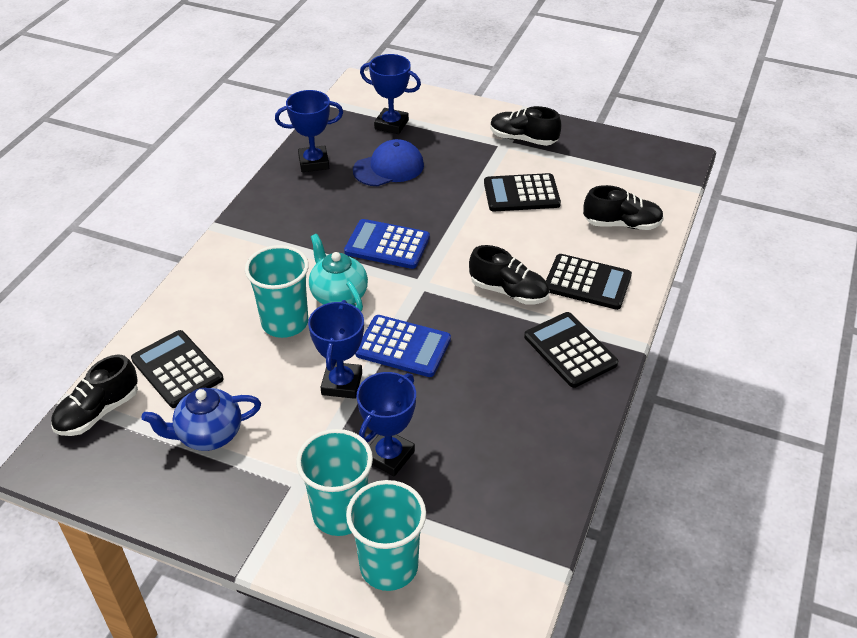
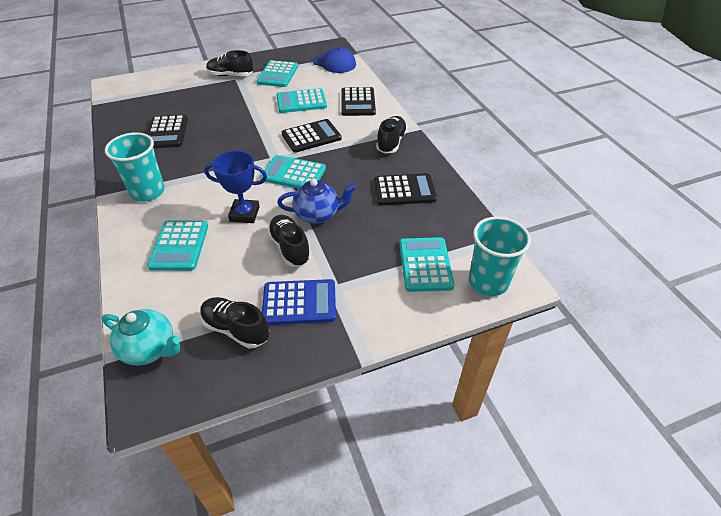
blue calculator: [344,219,430,269] [355,315,451,377] = 2 -> [262,279,336,325] = 1
blue trophy: [275,90,343,172] [308,300,364,399] [357,372,416,477] [360,54,421,134] = 4 -> [204,151,267,223] = 1
turquoise calculator: none = 0 -> [147,221,208,271] [256,60,298,87] [260,155,326,189] [276,88,327,113] [399,237,454,292] = 5
turquoise cup: [245,245,309,338] [296,429,373,536] [346,480,426,591] = 3 -> [105,132,165,202] [469,216,531,296] = 2

